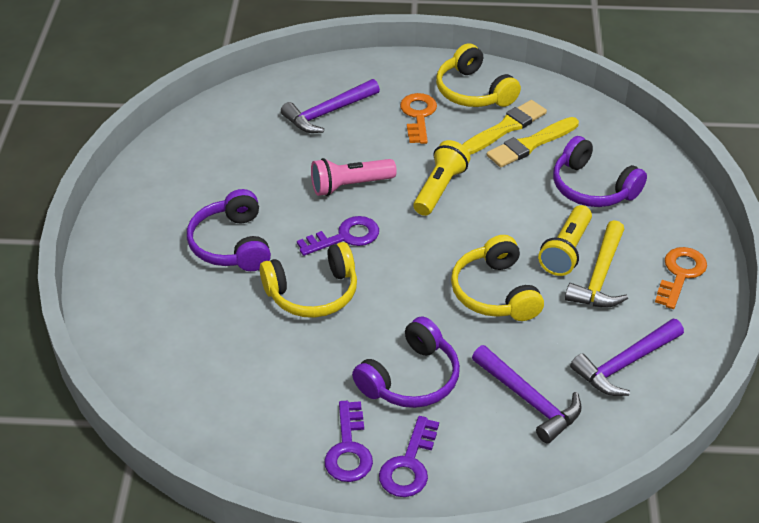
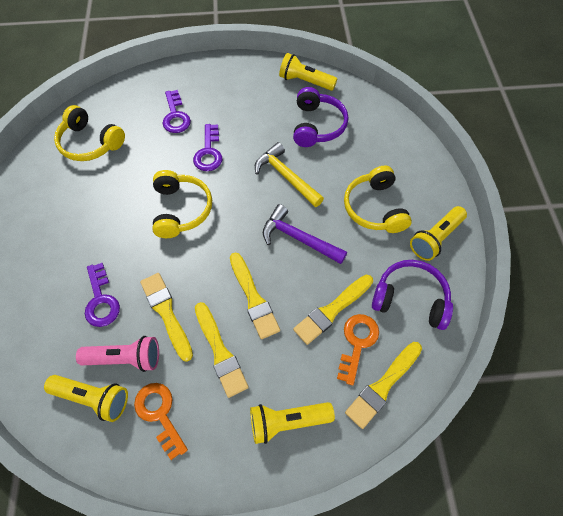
purple hammer: [281,79,380,133] [472,345,581,444] [570,319,684,396] = 3 -> [263,204,347,264] = 1
purple headphones: [187,189,271,271] [352,317,460,408] [553,136,647,207] = 3 -> [293,87,348,147] [372,260,453,330] = 2
yellow brush: [462,100,547,155] [487,117,579,167] = 2 -> [140,273,193,362] [195,302,249,398] [230,252,280,339] [293,275,373,345] [345,342,422,429] = 5
yellow flashlight: [413,140,470,216] [538,205,592,276] = 2 -> [44,375,128,422] [250,402,335,444] [279,53,337,91] [410,206,467,261] = 4

